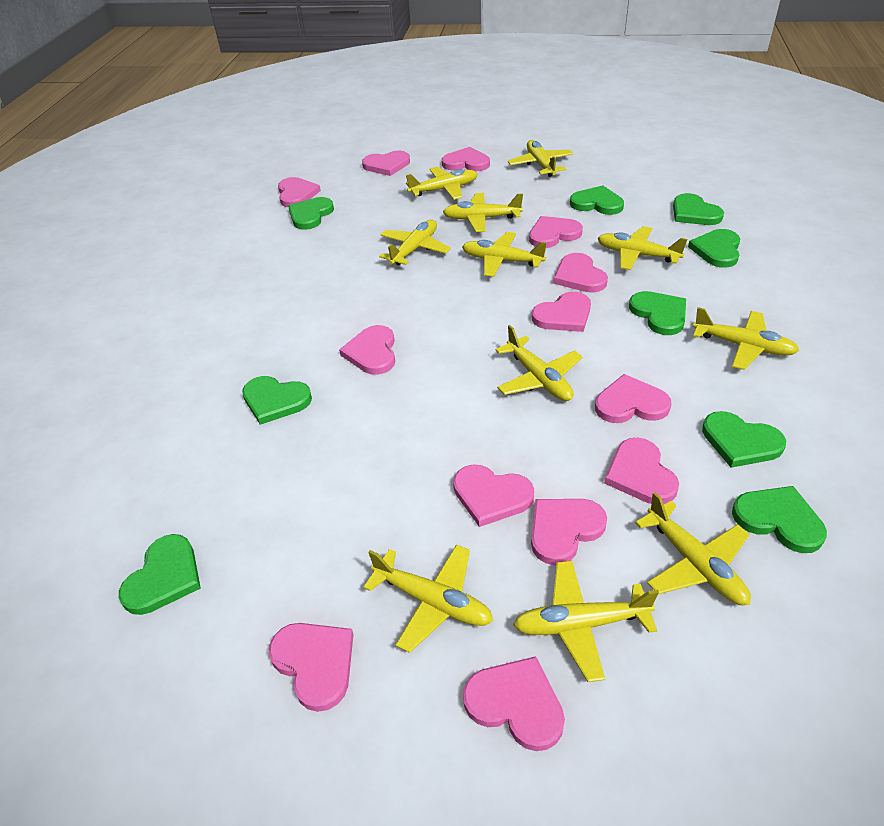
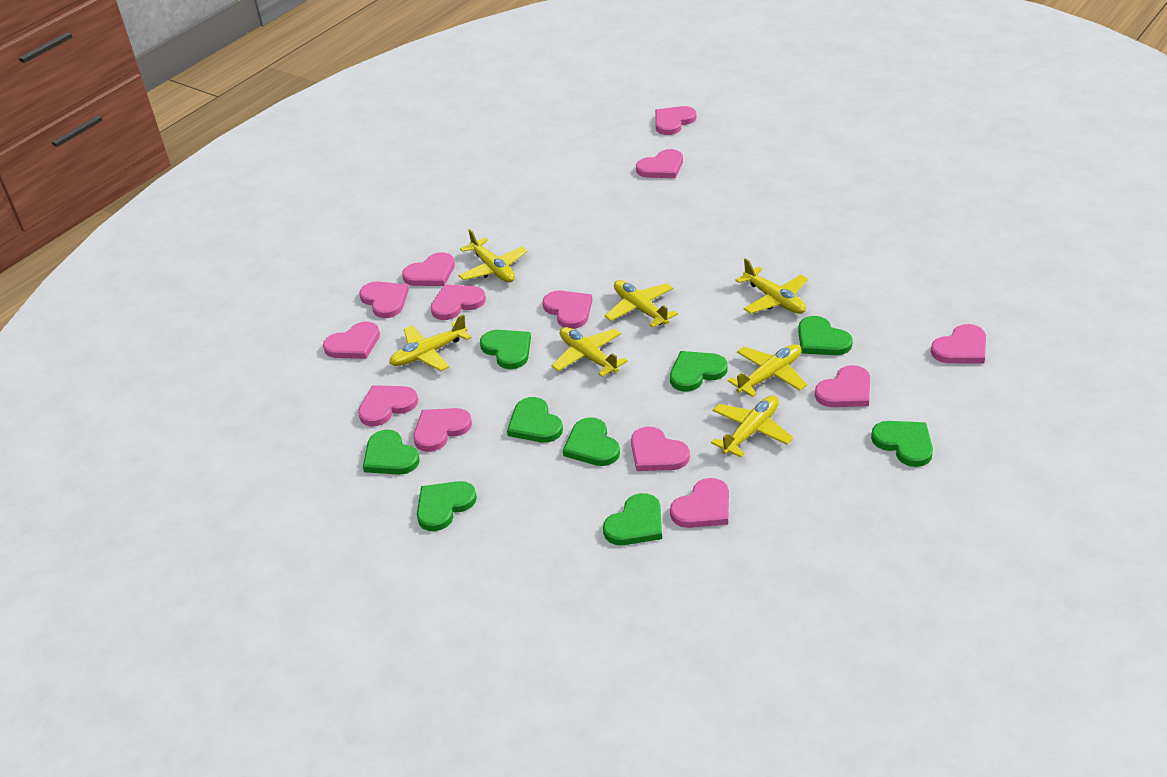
yellow plane: [363,544,493,653] [379,219,451,265] [406,167,478,200] [443,193,523,232] [462,232,546,277] [495,325,582,401] [508,140,574,177] [513,561,659,682] [597,226,687,270] [635,492,751,605] [693,307,799,370] = 11 -> [389,314,471,371] [458,229,527,282] [552,327,628,377] [605,280,678,328] [711,395,793,457] [728,344,807,397] [735,258,808,314] = 7

